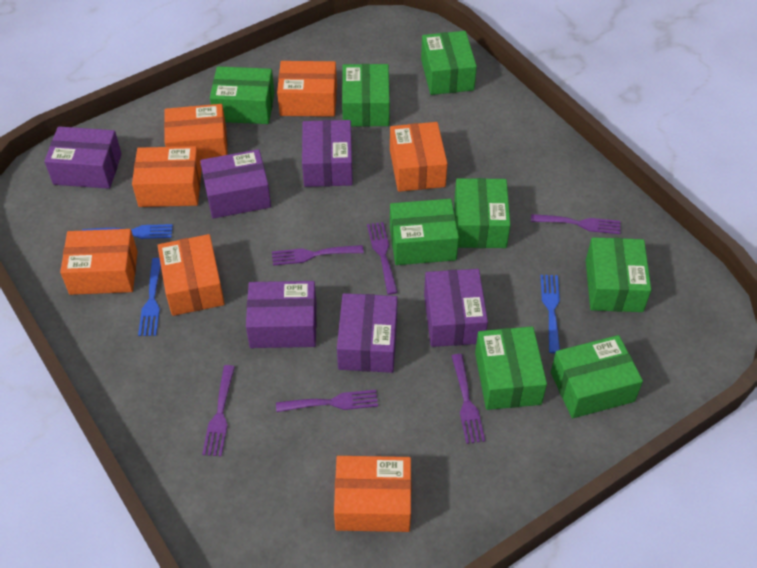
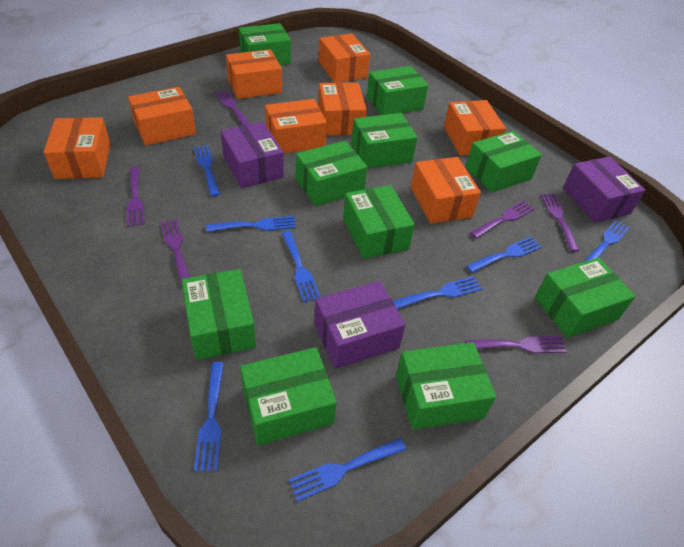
blue fork: [82,224,173,239] [138,258,161,336] [540,275,560,353] = 3 -> [194,145,220,197] [194,362,224,472] [206,216,296,232] [281,231,321,302] [289,438,406,502] [393,276,482,309] [466,236,542,273] [584,220,630,262] = 8
green box: [210,66,275,124] [342,64,390,127] [390,199,459,265] [421,31,477,95] [454,178,510,248] [475,326,547,410] [551,335,643,418] [586,237,651,312] = 8 -> [181,269,256,360] [239,23,291,65] [240,347,337,445] [296,141,367,206] [343,185,415,259] [351,113,418,169] [367,66,428,115] [396,342,496,430] [466,131,542,193] [535,257,636,338] = 10
orange box: [60,229,138,295] [132,146,201,207] [157,234,225,316] [164,104,228,163] [277,61,337,117] [334,456,411,532] [390,122,448,192] = 7 -> [44,117,111,179] [128,87,196,146] [226,49,282,99] [265,99,327,154] [318,82,367,135] [319,33,370,83] [411,157,481,224] [444,100,506,156] = 8
purple box: [44,127,122,189] [200,149,271,218] [246,281,317,348] [302,120,353,187] [337,293,398,373] [424,269,488,347] = 6 -> [221,122,284,188] [314,281,406,369] [563,156,645,223] = 3

